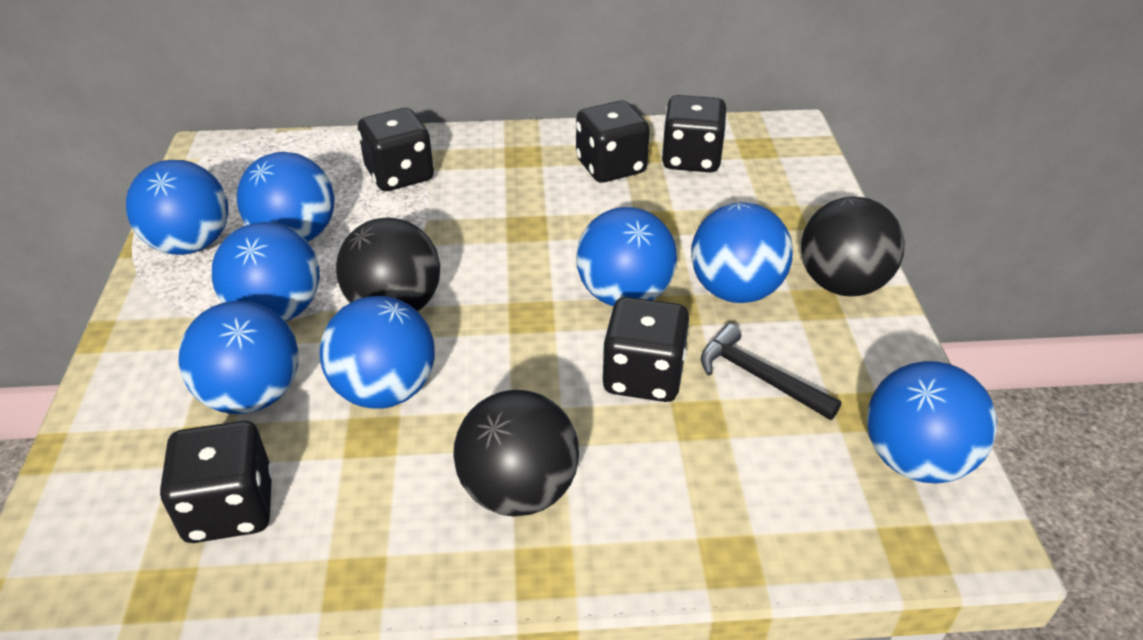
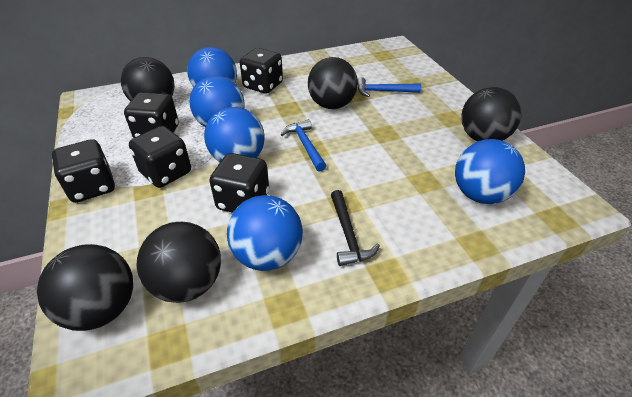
black ball: [336,218,440,312] [453,390,579,517] [801,196,905,296] = 3 -> [37,244,133,331] [121,57,175,101] [136,222,221,303] [308,57,358,109] [461,87,521,141] = 5
blue ball: [126,160,228,255] [178,301,299,414] [212,222,320,322] [237,152,335,242] [320,296,435,409] [576,207,677,306] [691,202,793,303] [867,361,997,484] = 8 -> [187,47,237,88] [189,76,245,127] [204,107,265,162] [227,195,303,271] [455,139,525,204] = 5
blue hammer: none = 0 -> [281,119,326,172] [358,77,421,97] = 2

